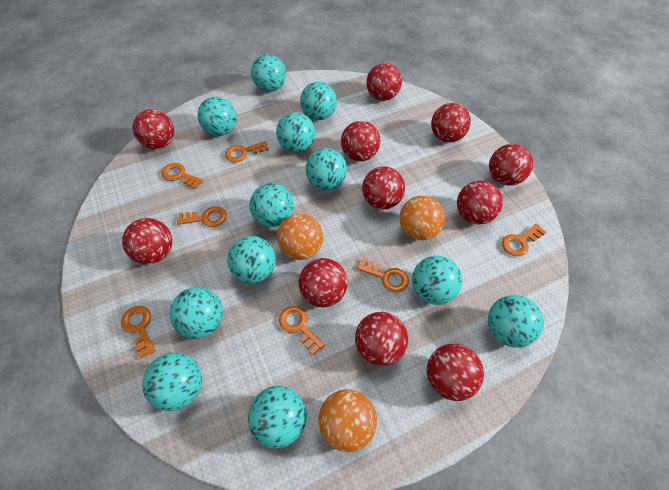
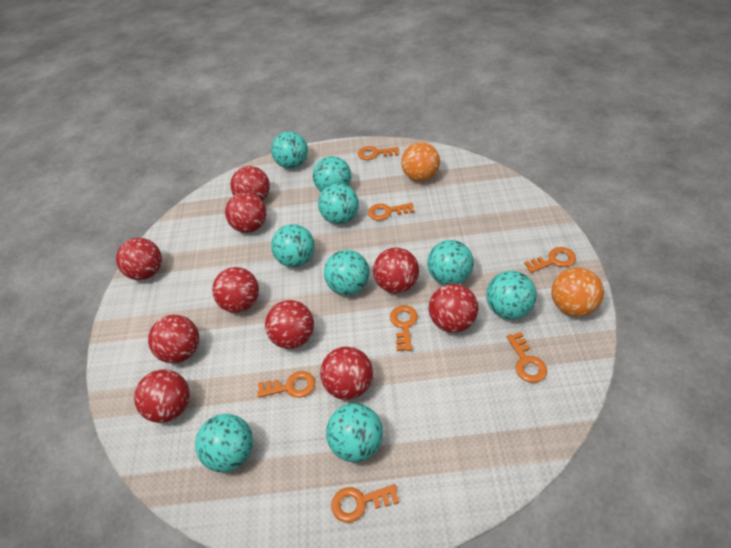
orange ball: [277,214,323,260] [319,389,377,452] [399,196,445,240] = 3 -> [401,142,440,182] [551,267,604,317] = 2
red ball: [122,218,172,264] [132,109,174,149] [299,258,348,307] [341,121,380,161] [355,312,408,366] [362,166,405,209] [366,63,402,101] [427,344,484,401] [431,103,471,142] [457,181,503,224] [489,144,533,186] = 11 -> [116,238,162,280] [134,370,190,423] [148,315,199,363] [212,267,259,313] [225,192,266,233] [230,166,270,201] [265,300,314,349] [320,346,373,400] [373,248,419,293] [429,284,478,333] = 10
turquoise ball: [142,353,202,411] [169,287,223,339] [198,97,237,136] [227,236,276,283] [248,386,307,448] [249,183,294,227] [251,54,286,92] [276,112,315,152] [300,82,337,120] [306,148,347,190] [412,256,462,305] [488,295,544,348] = 12 -> [195,414,253,472] [271,131,308,169] [271,224,315,267] [313,156,352,192] [318,183,359,224] [324,250,370,295] [326,403,383,462] [427,240,474,285] [486,271,537,319] = 9

